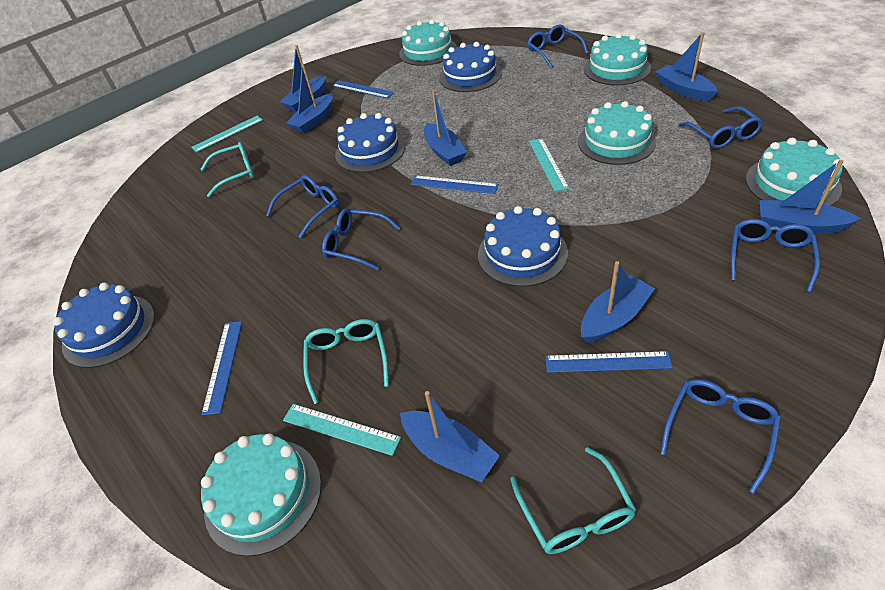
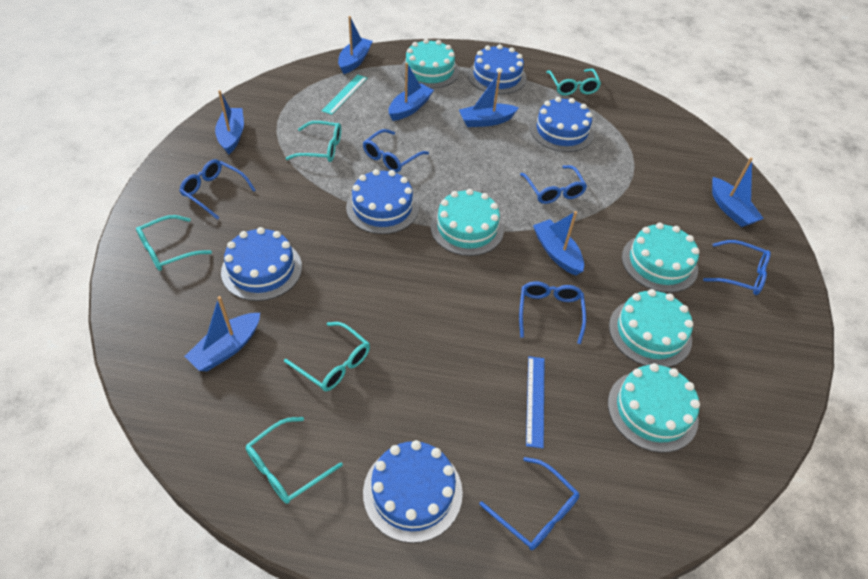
blue cake: [53,283,155,368] [335,113,405,173] [439,42,502,92] [478,206,568,287] = 4 -> [221,227,302,301] [346,169,419,234] [363,440,463,543] [468,44,526,94] [530,97,594,152] = 5
blue ruler: [201,321,242,415] [332,80,395,99] [410,175,499,194] [545,351,673,373] = 4 -> [526,356,544,448] = 1
turquoise glasses: [200,142,254,197] [303,319,389,404] [510,447,636,554] = 3 -> [136,215,212,271] [246,417,343,504] [284,322,370,391] [286,121,341,162] [546,69,601,96] = 5
turquoise ruler: [191,116,263,152] [283,404,401,456] [529,138,569,191] = 3 -> [322,75,367,115] = 1

